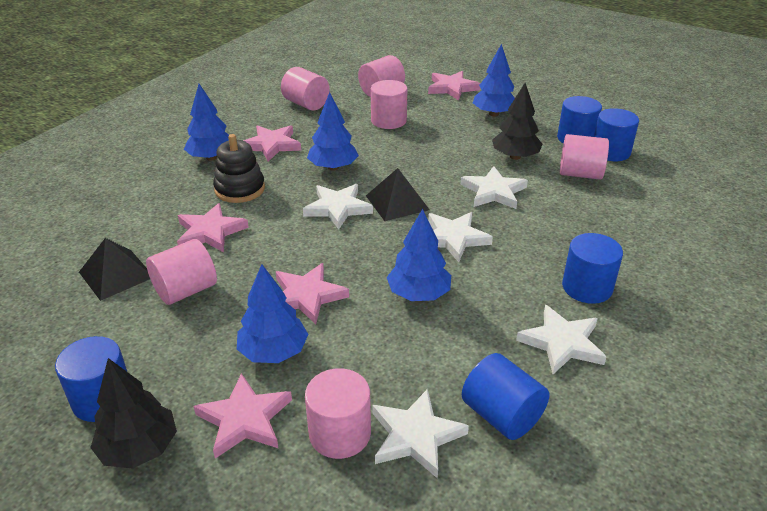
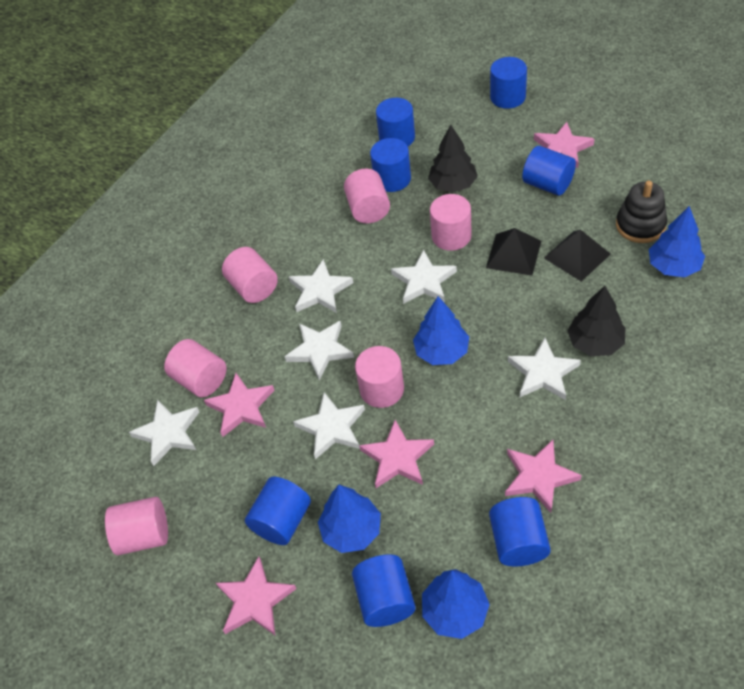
blue cylinder: [55,336,127,422] [462,353,549,440] [557,96,602,144] [562,233,623,304] [594,108,639,161] = 5 -> [245,477,311,545] [352,554,416,627] [370,138,411,192] [376,98,415,146] [489,497,551,566] [490,57,527,109] [522,146,576,196] = 7
blue tree: [184,84,229,161] [237,264,308,363] [307,92,359,171] [387,209,451,301] [473,44,515,116] = 5 -> [318,485,381,553] [413,296,469,365] [422,569,490,639] [649,206,705,277] = 4
white star: [303,184,373,229] [372,389,469,479] [428,212,493,262] [461,166,528,209] [516,305,607,374] = 5 -> [129,399,199,466] [284,321,354,380] [289,259,353,313] [293,392,365,460] [391,250,457,304] [508,338,581,400] = 6

